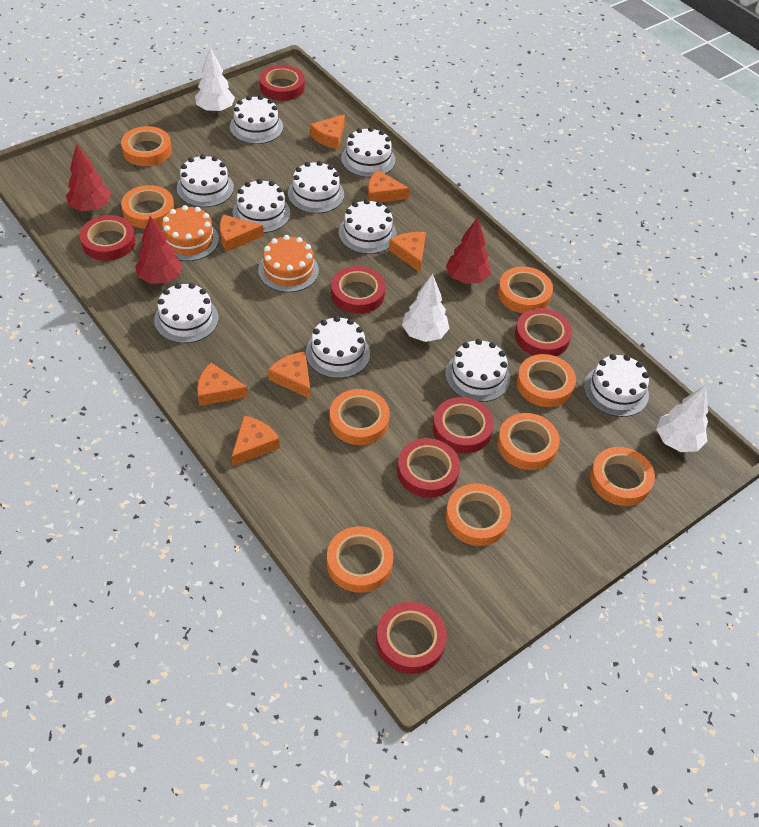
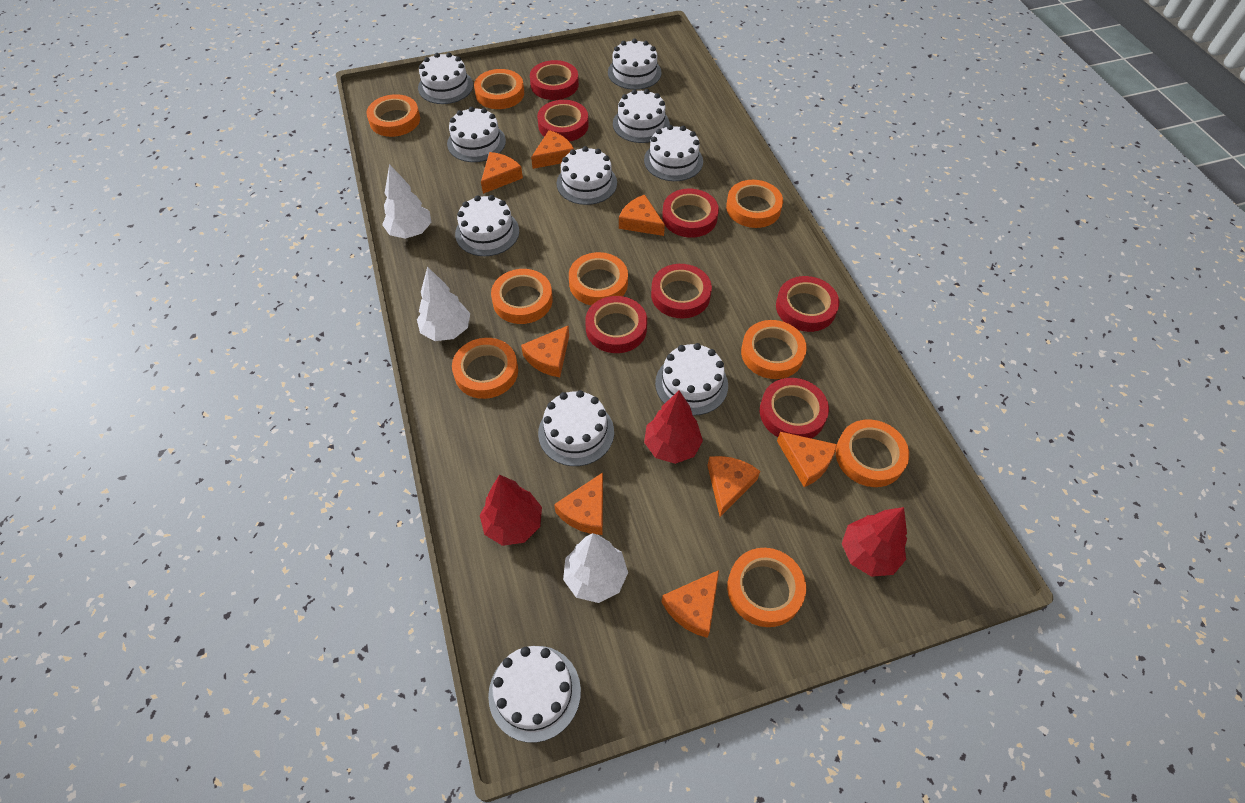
orange cake: [162,205,219,261] [258,235,319,292] = 2 -> none = 0
orange cheese: [197,363,248,406] [220,214,264,252] [232,416,280,466] [268,352,310,399] [310,114,345,149] [368,170,409,202] [389,232,426,272] = 7 -> [481,152,523,194] [521,325,569,377] [531,130,574,169] [554,473,603,535] [619,195,665,236] [662,570,719,638] [707,456,760,517] [777,432,837,487] = 8

